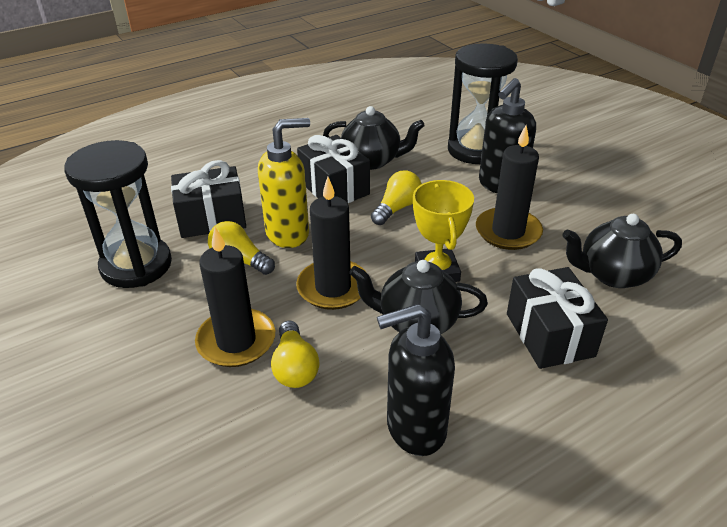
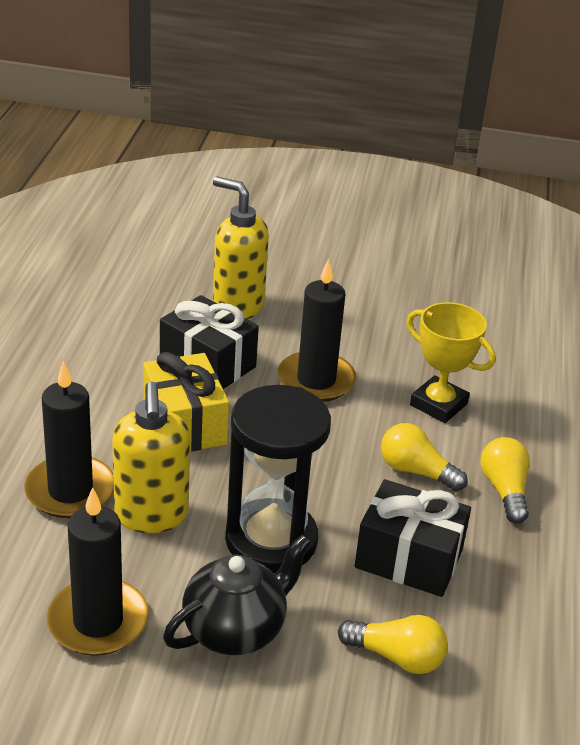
black gift: [171,160,246,238] [297,135,370,203] [507,267,608,369] = 3 -> [160,295,259,389] [355,479,471,597] = 2
black hourglass: [64,140,172,288] [448,43,518,164] = 2 -> [225,385,331,573] = 1
black soap dispenser: [377,304,455,456] [479,78,536,193] = 2 -> none = 0
black teapot: [323,106,425,170] [349,260,488,335] [562,214,682,288] = 3 -> [163,535,311,655] = 1
yellow gift: none = 0 -> [143,352,229,451] = 1
yellow soap dispenser: [258,118,310,248] = 1 -> [112,381,190,533] [213,177,269,319] = 2

